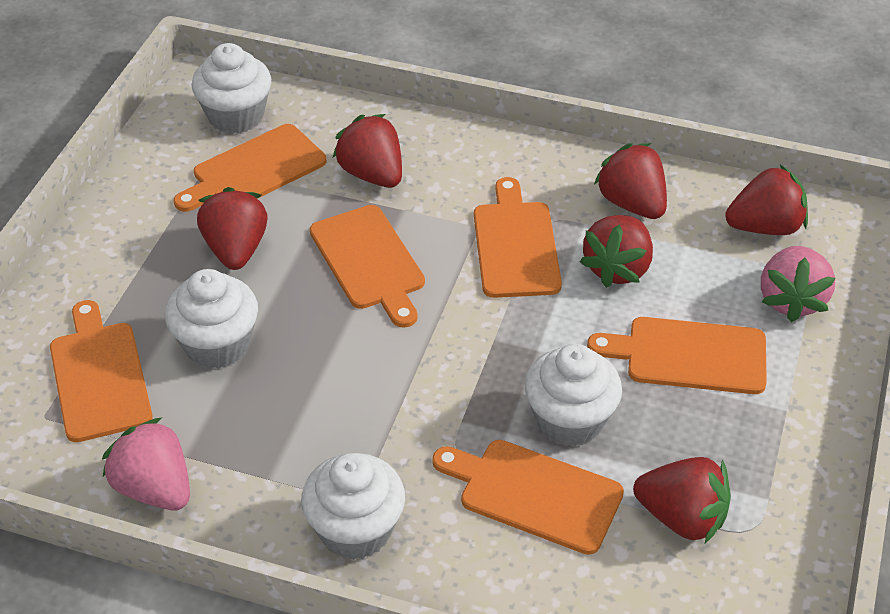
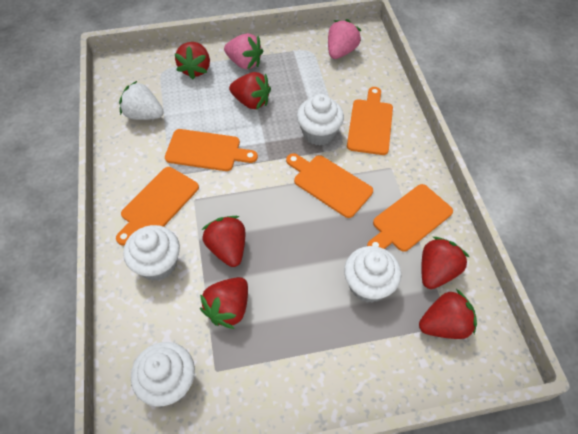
orange cutting board: [50,300,153,442] [174,124,326,212] [310,205,425,328] [432,440,624,555] [474,177,562,298] [587,317,767,394] = 6 -> [116,167,199,245] [165,129,258,171] [286,153,373,218] [347,87,393,155] [367,184,453,252] = 5
white strawberry: none = 0 -> [119,81,164,120] = 1

